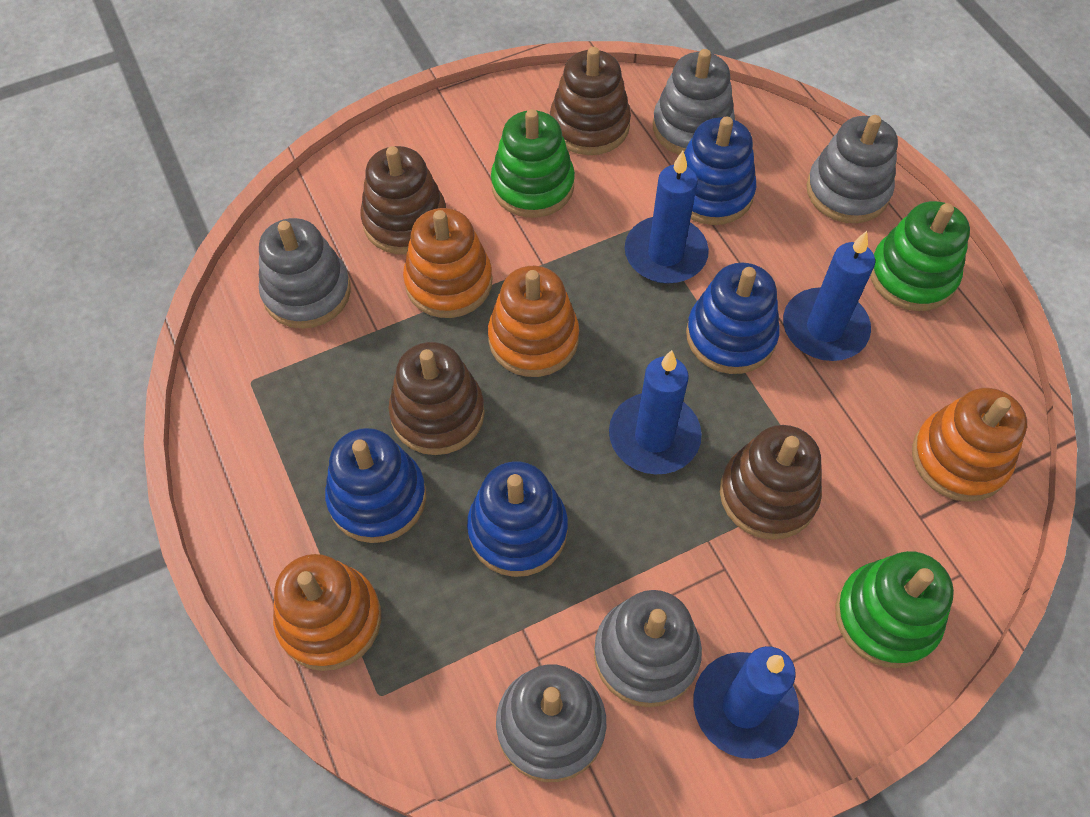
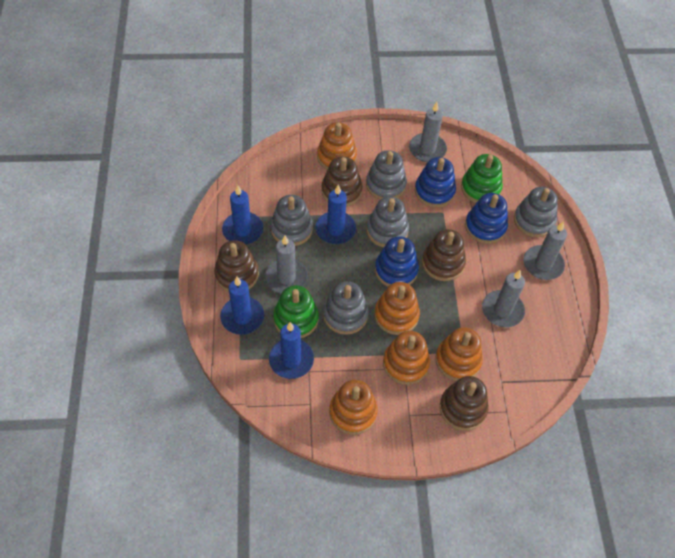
blue stacking toy: [325,428,426,543] [467,461,568,577] [684,117,756,225] [686,263,780,374] = 4 -> [375,236,419,287] [415,157,456,208] [465,193,508,244] = 3
green stacking toy: [491,109,575,218] [835,551,954,668] [870,201,970,311] = 3 -> [273,285,319,338] [461,154,503,203] = 2
grey candle: none = 0 -> [265,236,308,294] [409,102,447,162] [482,270,525,327] [524,221,567,280] = 4
orange stacking toy: [273,554,381,671] [403,208,492,318] [488,266,579,377] [912,388,1027,502] = 4 -> [317,122,357,170] [329,380,378,435] [374,282,420,335] [383,331,430,385] [435,327,483,381] = 5

